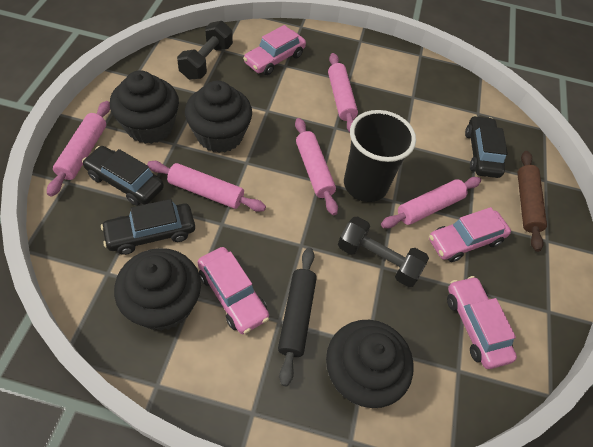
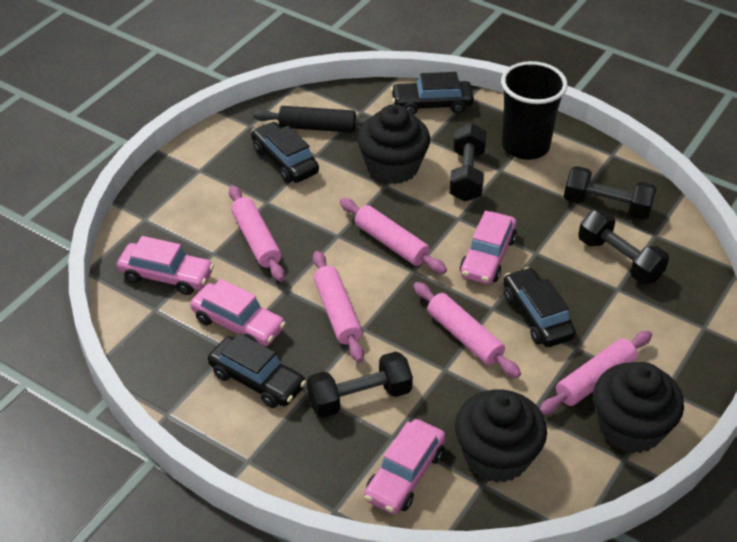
black car: [82,146,164,206] [101,199,195,255] [465,115,508,178] = 3 -> [208,333,306,408] [251,122,319,183] [391,72,474,115] [503,267,576,347] = 4
black cupcake: [110,70,179,144] [114,248,201,331] [185,81,252,153] [326,320,414,408] = 4 -> [357,104,430,184] [455,389,547,483] [593,362,684,453] = 3
black dumbbell: [177,21,233,80] [338,216,429,287] = 2 -> [307,352,413,418] [449,123,487,202] [564,166,657,220] [578,210,669,284] = 4
brown rolling pin: [517,151,547,252] = 1 -> none = 0

